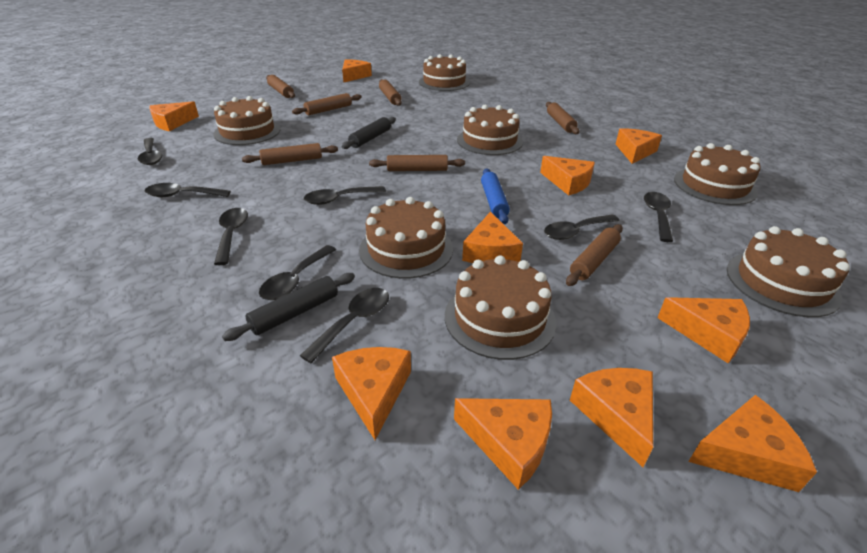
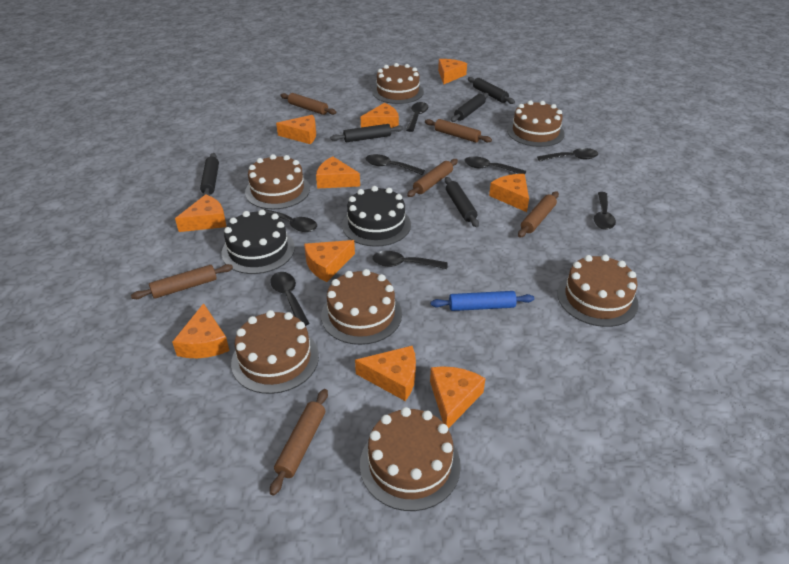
black cake: none = 0 -> [222,209,295,274] [342,186,411,247] = 2
black rolling pin: [222,273,355,341] [342,117,396,149] = 2 -> [200,153,219,196] [330,124,404,142] [445,177,479,227] [451,93,489,122] [468,77,515,104] = 5
brown rolling pin: [242,143,338,165] [266,75,295,98] [292,93,361,115] [369,155,465,171] [379,79,402,106] [546,102,580,134] [566,224,623,286] = 7 -> [131,264,233,299] [270,389,328,496] [280,93,336,115] [407,159,458,197] [425,119,492,143] [518,191,559,238] = 6

